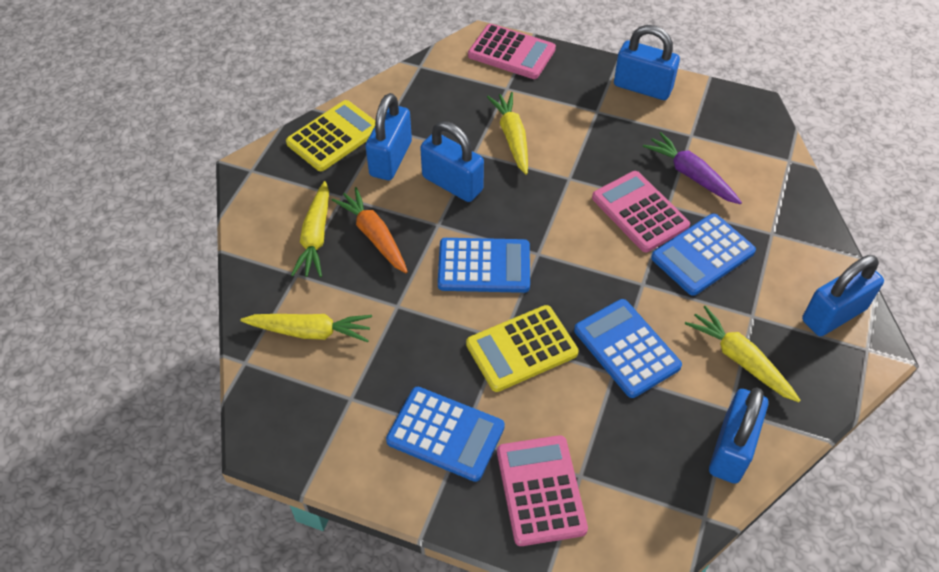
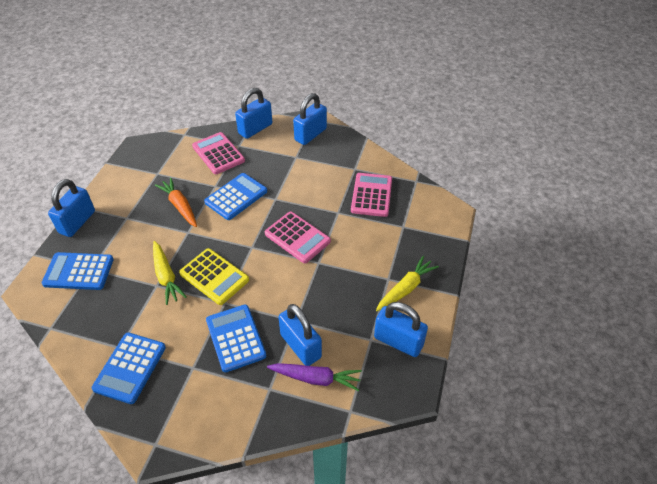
yellow calculator: [286,100,375,171] [466,305,579,392] = 2 -> [179,248,249,305] = 1
yellow carrot: [240,314,372,342] [291,181,329,277] [487,92,528,175] [685,306,801,402] = 4 -> [153,241,187,305] [376,256,439,311] = 2

